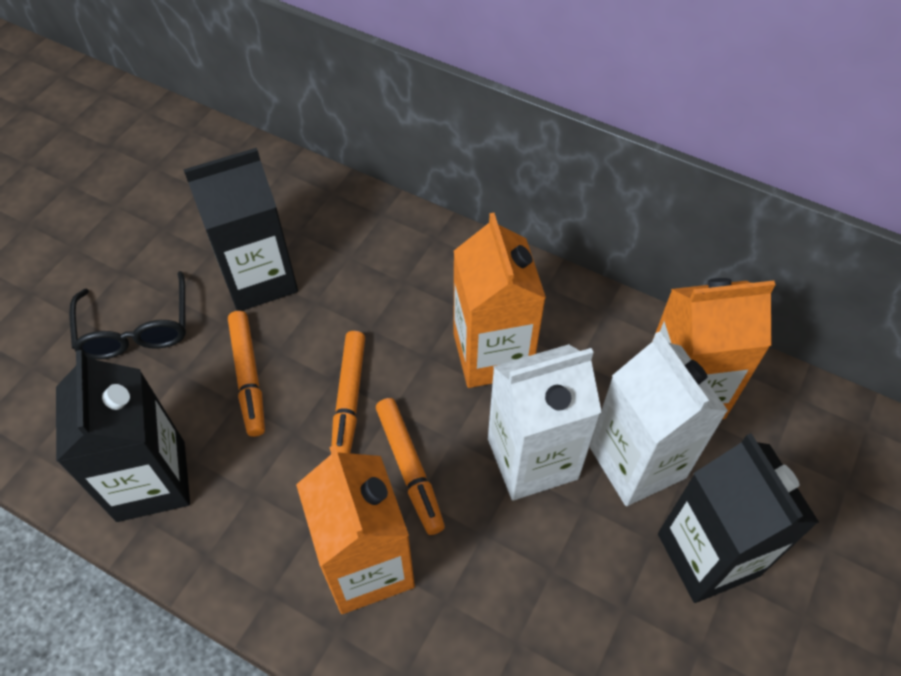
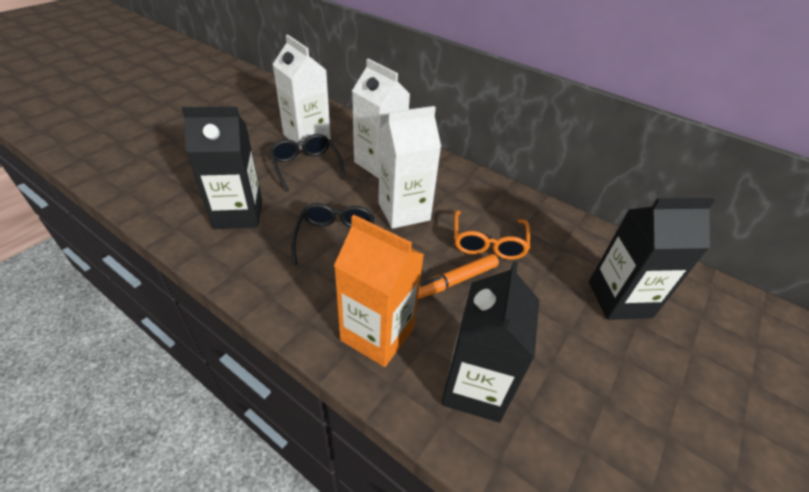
black glasses: [69,271,186,360] = 1 -> [269,134,345,192] [291,203,374,265] = 2
orange carton: [296,445,415,614] [453,213,546,388] [653,278,776,419] = 3 -> [334,215,424,367] = 1
orange glasses: none = 0 -> [454,211,530,260] = 1
orange marker: [228,311,265,437] [331,331,365,453] [376,398,445,535] = 3 -> [418,254,499,299] = 1
white carton: [488,344,602,500] [590,332,728,506] = 2 -> [272,35,331,150] [352,58,410,178] [378,106,441,229] = 3

